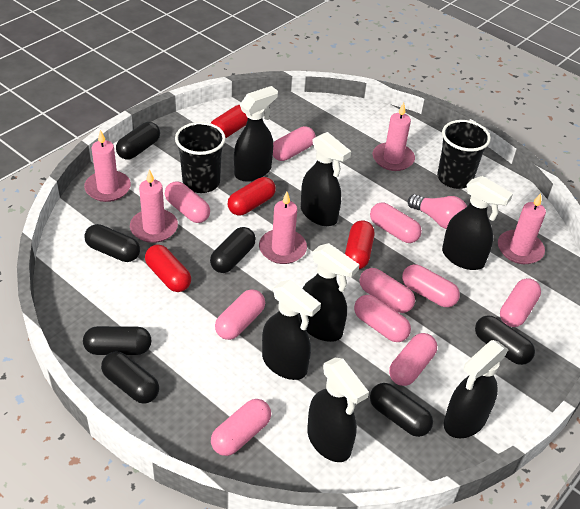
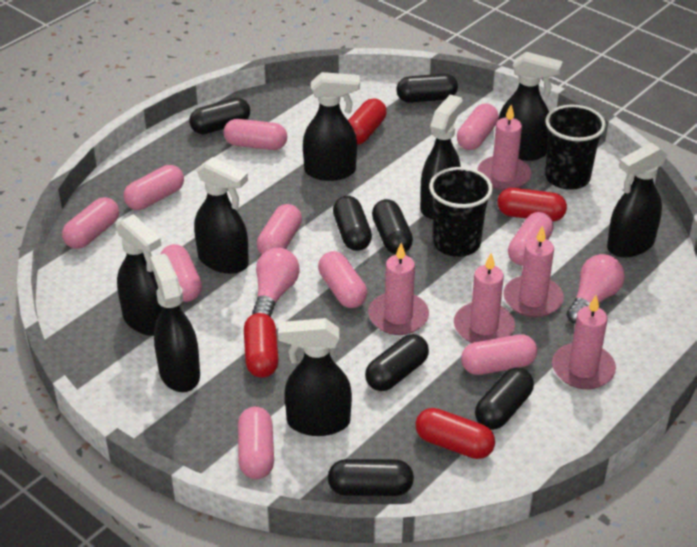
black spray bottle: [234,86,278,182] [262,280,321,380] [299,243,360,342] [301,132,351,226] [307,358,369,462] [442,176,513,270] [444,340,509,438] = 7 -> [116,214,162,336] [150,254,200,392] [194,157,249,274] [278,318,352,436] [303,72,360,181] [420,95,463,219] [498,52,563,161] [607,142,667,257] = 8
pink light bulb: [408,194,467,229] = 1 -> [252,248,299,317] [566,254,625,324] = 2

